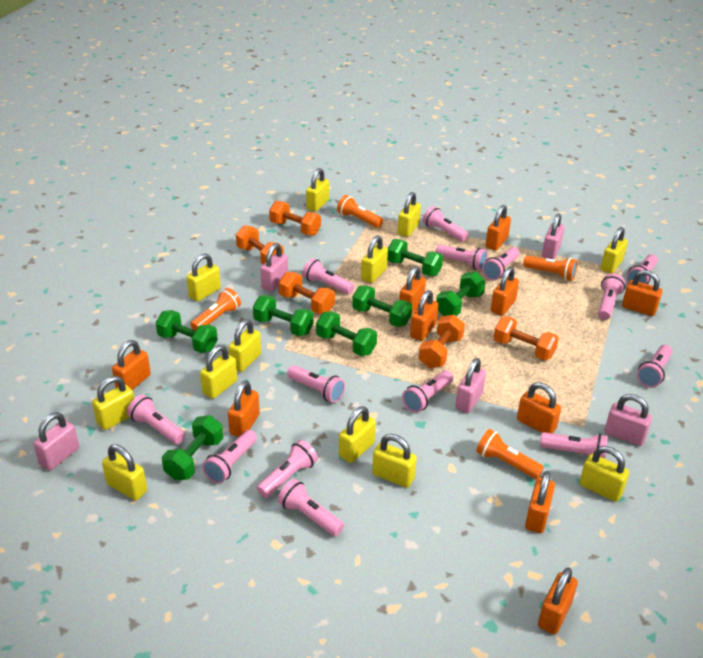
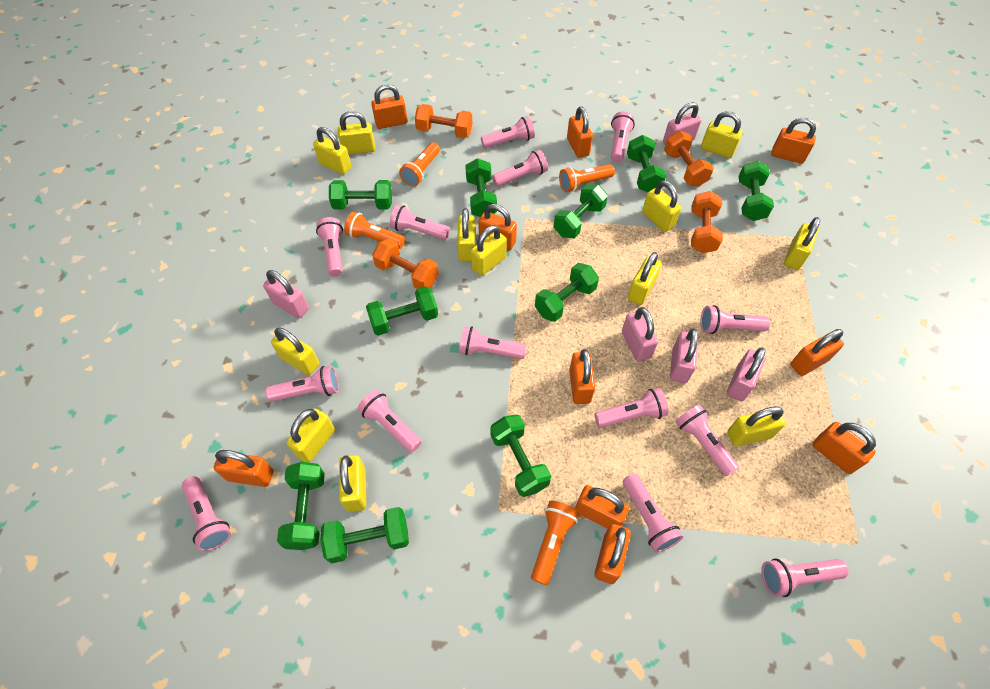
green dumbbell: [156,310,218,353] [162,415,223,480] [253,295,313,336] [316,311,377,356] [352,285,412,327] [388,239,443,276] [436,272,486,316] = 7 -> [277,462,325,550] [320,507,409,563] [329,180,392,210] [366,286,438,336] [465,158,497,217] [490,414,551,497] [535,263,599,322] [554,184,608,238] [627,135,666,192] [739,161,774,221] = 10
orange dumbbell: [236,225,284,264] [269,201,321,236] [279,272,335,314] [419,315,465,368] [494,316,559,360] = 5 -> [372,239,439,289] [415,104,472,138] [664,131,714,187] [691,191,723,253] = 4

